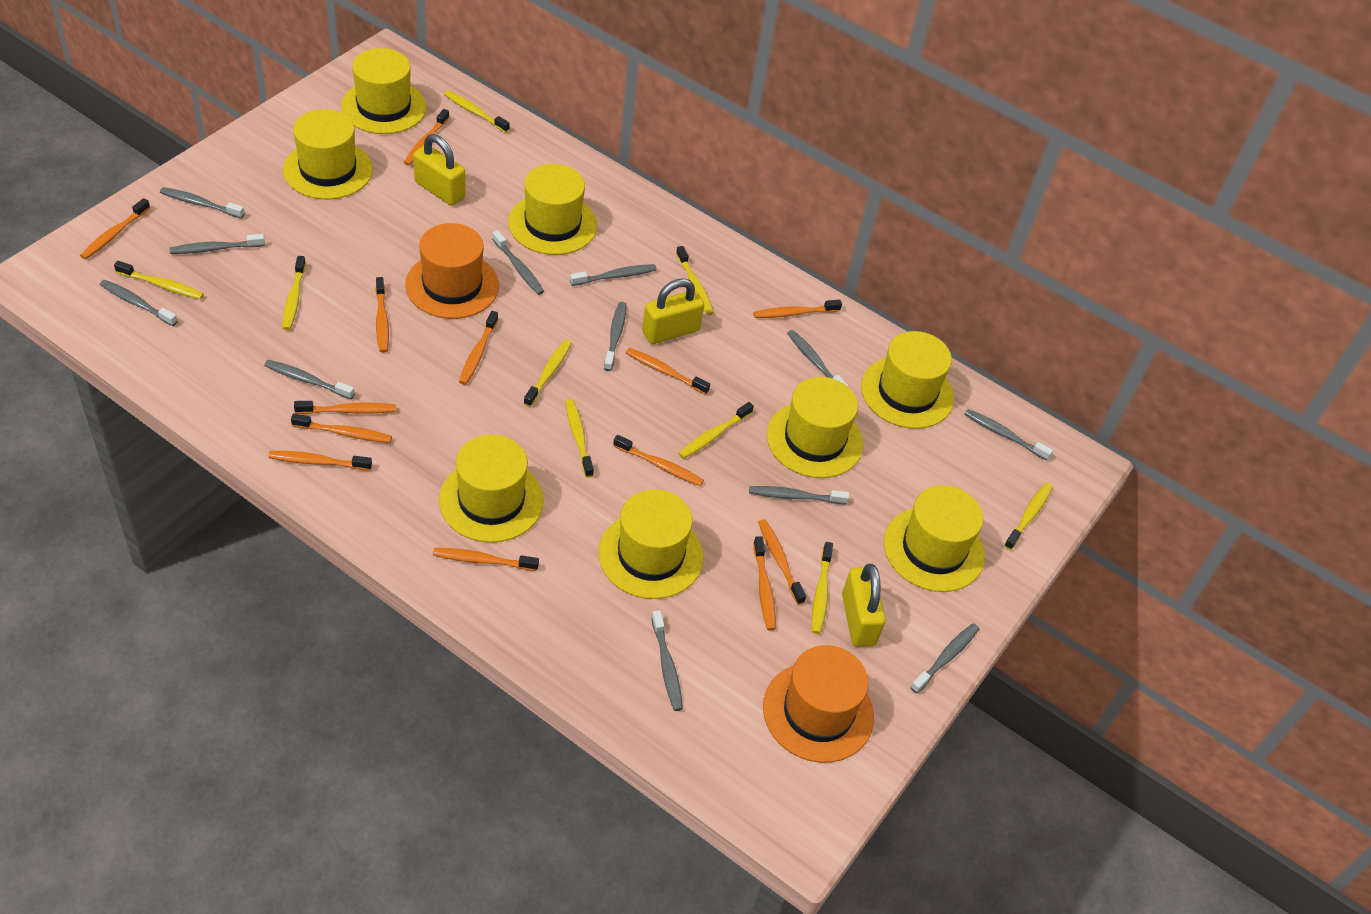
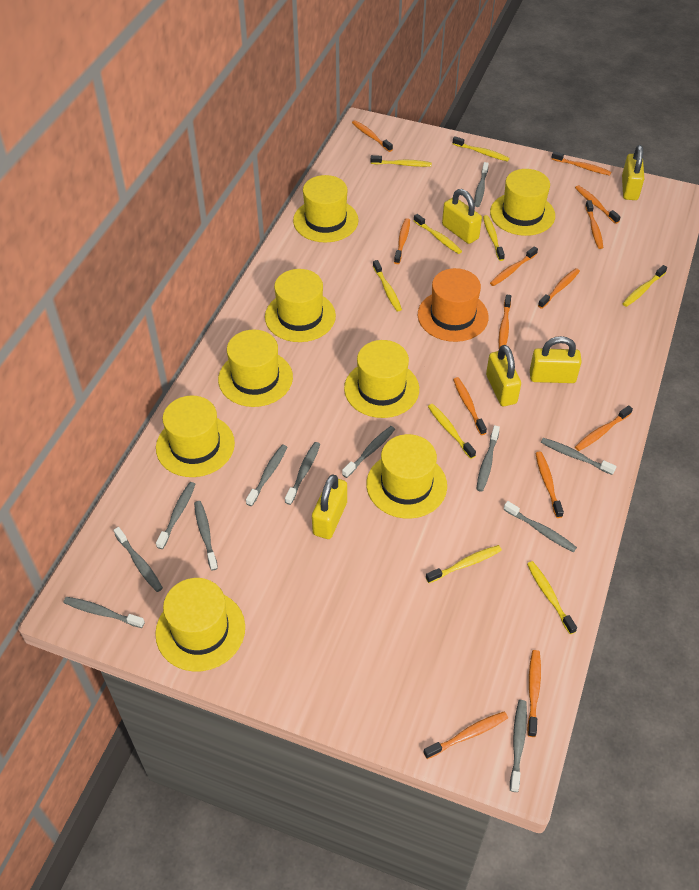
orange hat: [405,223,499,319] [763,645,874,763] = 2 -> [418,268,489,342] = 1
yellow padlock: [413,134,465,206] [642,278,704,344] [842,564,886,647] = 3 -> [312,474,347,539] [442,189,482,244] [486,345,521,406] [530,336,582,383] [622,145,644,200] = 5

